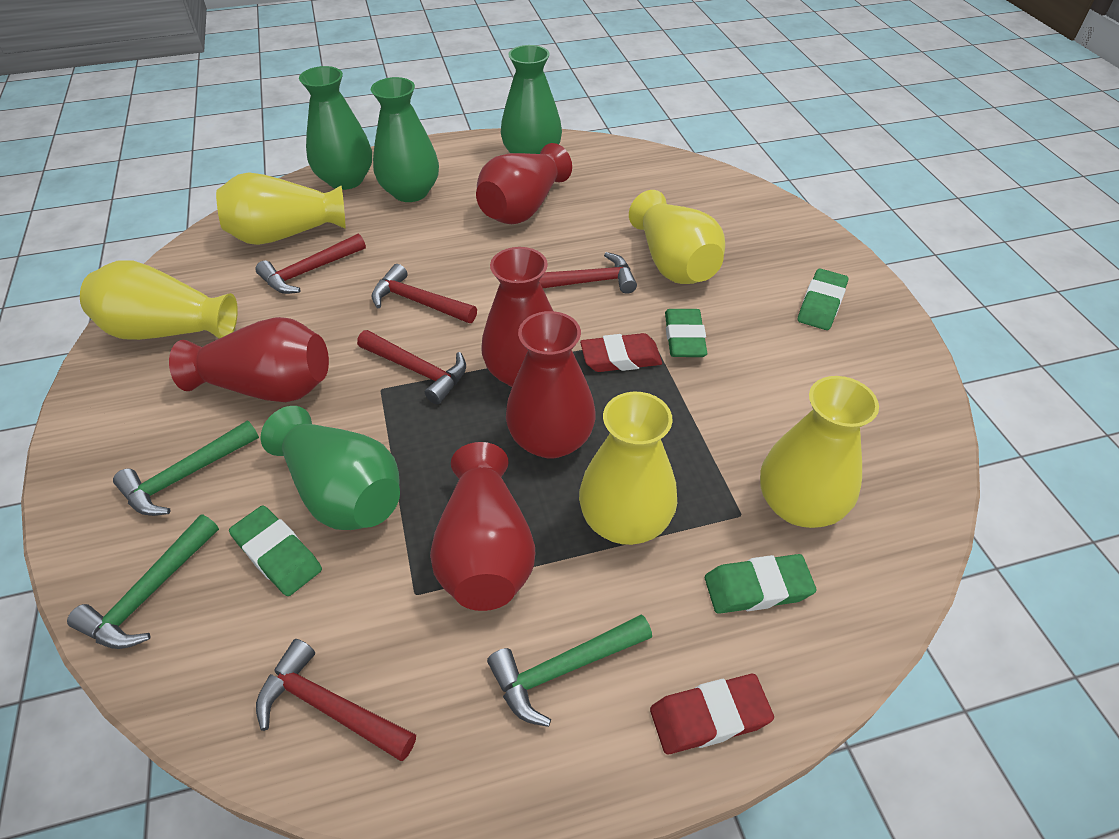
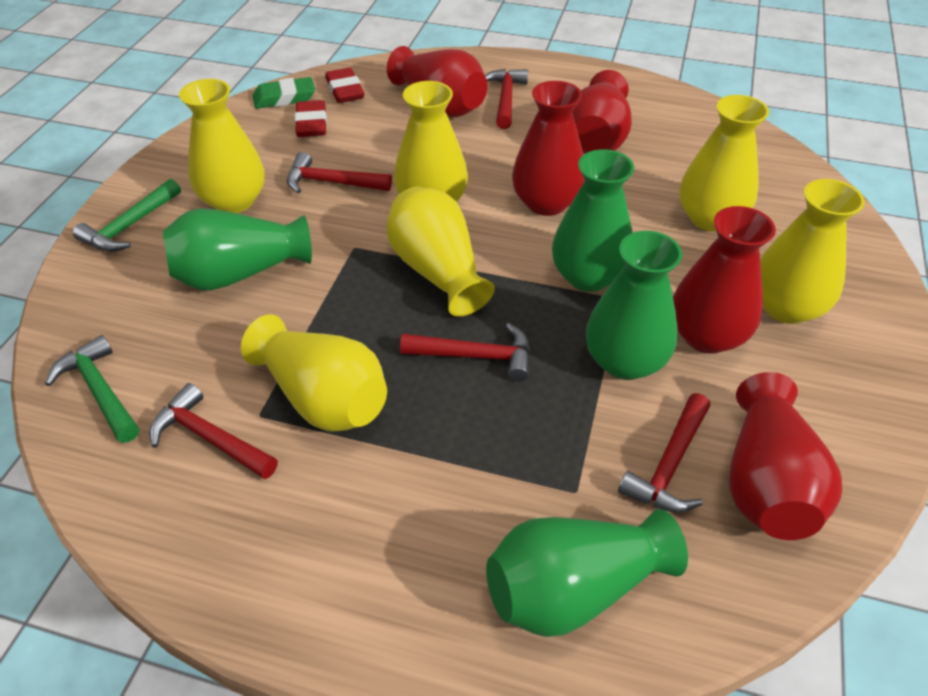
green eraser: [229,505,322,596] [665,309,707,357] [705,554,817,614] [798,269,848,330] = 4 -> [253,77,315,109] = 1
green hammer: [67,515,219,649] [113,420,259,516] [487,614,652,727] = 3 -> [45,335,139,443] [73,179,181,252] = 2
yellow vase: [80,261,238,340] [216,172,346,245] [579,392,677,545] [629,190,725,284] [760,376,879,528] = 5 -> [179,79,264,213] [241,314,387,432] [386,187,495,317] [394,81,468,202] [679,95,769,232] [760,179,865,324] = 6

